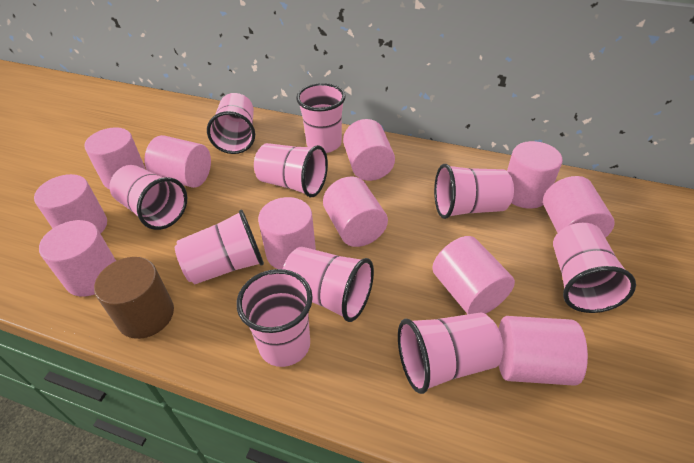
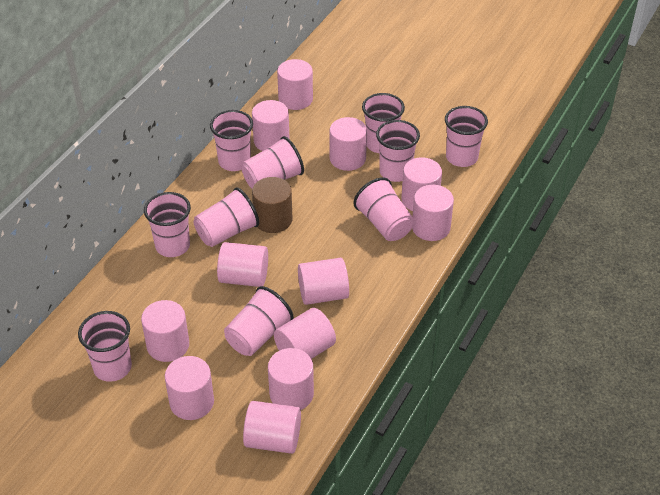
pink cylinder: [34,174,107,234] [39,220,116,297] [84,127,146,189] [144,135,211,188] [258,197,316,269] [323,176,388,247] [343,119,395,181] [432,236,515,314] [499,316,588,386] [507,141,563,209] [543,176,615,238] = 11 -> [141,300,189,362] [165,356,214,420] [217,242,268,287] [243,401,301,454] [252,100,290,151] [268,348,314,410] [274,308,336,359] [277,59,313,110] [298,258,349,305] [330,117,367,171] [401,157,442,211] [412,185,454,241] = 12

